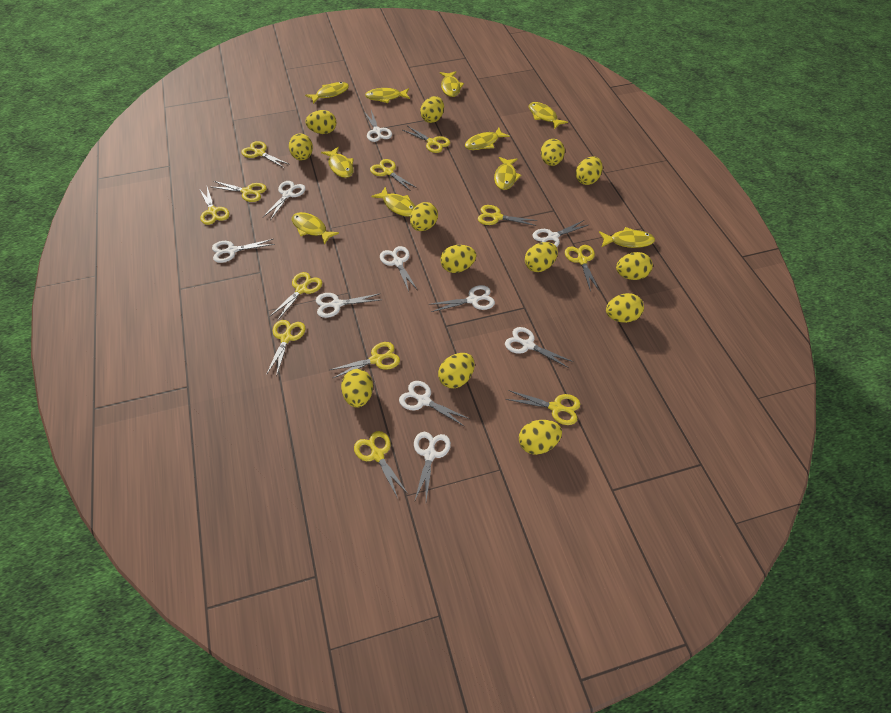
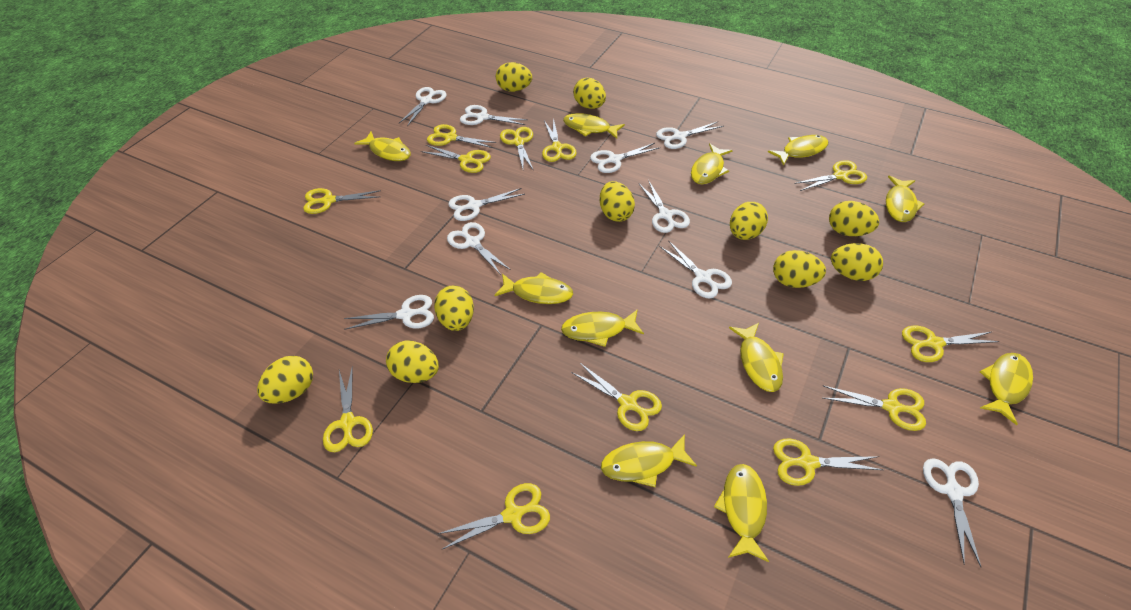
yellow egg: [289,134,313,160] [305,110,336,134] [341,369,373,408] [410,202,438,231] [420,96,444,123] [438,353,475,389] [440,245,476,273] [519,420,562,455] [525,242,558,272] [541,139,565,166] [576,156,603,185] [606,293,644,323] [616,252,653,280] = 13 -> [257,356,313,404] [386,341,439,383] [434,285,474,331] [496,62,532,92] [573,78,606,109] [600,181,635,222] [730,202,768,240] [773,250,826,288] [829,201,879,236] [831,243,883,281] = 10
yellow fish: [292,212,339,245] [305,82,349,104] [321,147,354,178] [365,88,410,103] [371,186,416,217] [440,71,464,97] [465,127,510,150] [494,157,521,190] [529,102,568,129] [599,227,655,248] = 10 -> [354,132,411,161] [494,272,573,304] [561,309,644,347] [563,113,625,139] [601,434,697,487] [691,143,733,184] [714,464,769,562] [729,323,784,392] [768,135,828,166] [886,175,924,222] [980,353,1033,425] = 11

